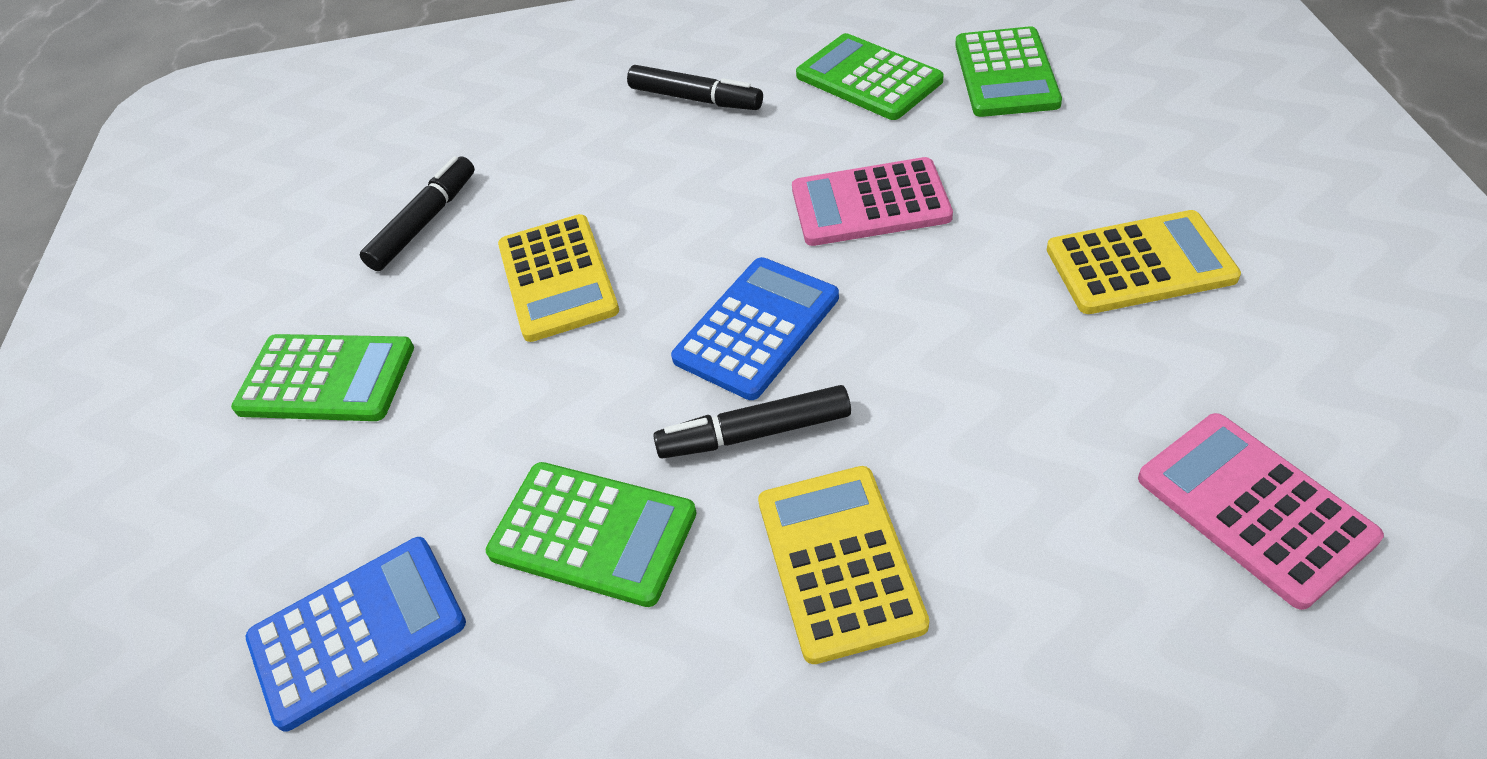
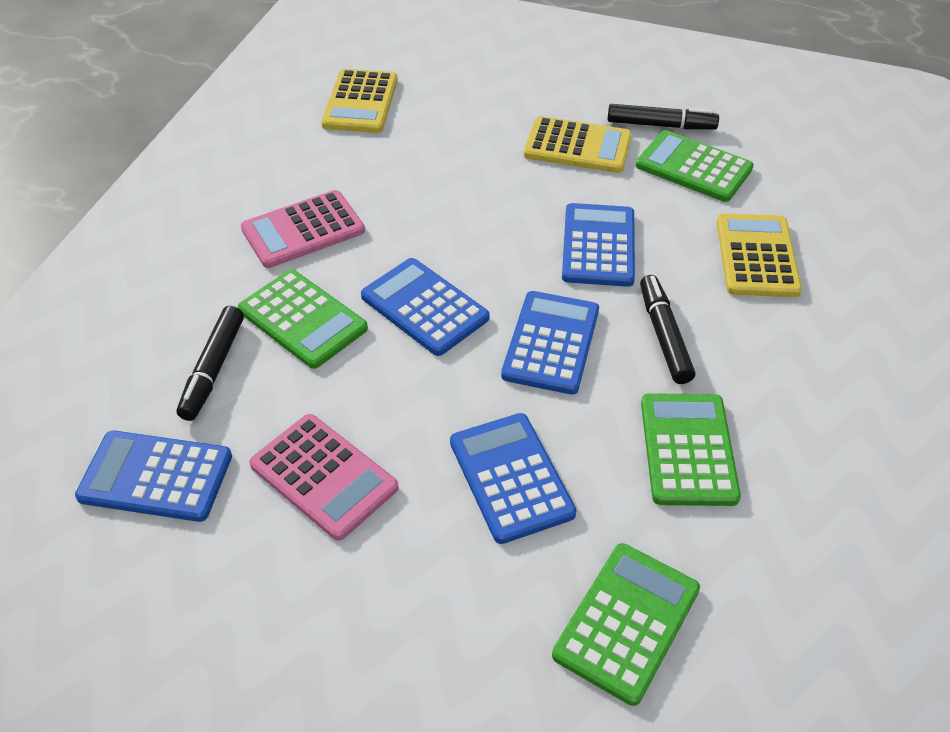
blue calculator: [246,537,466,732] [671,257,839,400] = 2 -> [75,430,232,522] [361,258,489,356] [450,413,576,544] [501,291,599,395] [562,203,635,287] = 5

